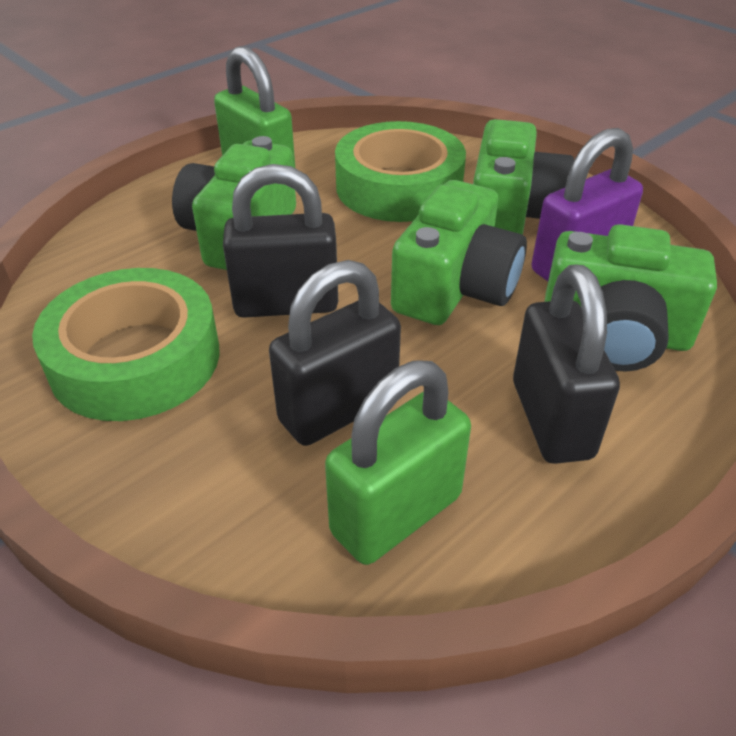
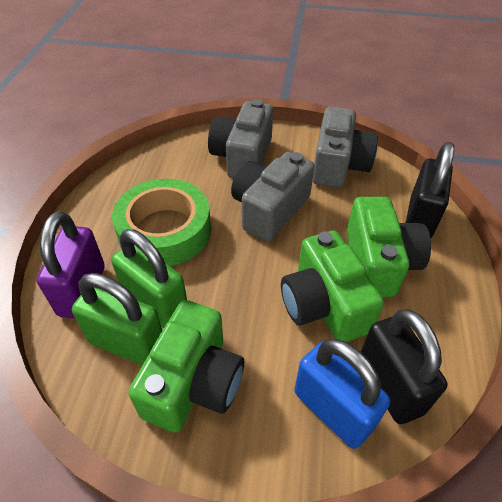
black padlock: [223,164,338,318] [269,260,401,446] [513,265,620,464] = 3 -> [361,309,448,424] [406,142,454,238] = 2
blue padlock: none = 0 -> [294,339,390,449] = 1
green camera: [172,136,296,270] [391,180,527,325] [473,119,574,235] [545,224,717,372] = 4 -> [128,300,244,433] [281,231,384,342] [347,197,431,297] = 3
green tape: [32,268,220,421] [335,121,466,222] = 2 -> [112,179,211,266] = 1
grey camera: none = 0 -> [208,99,273,178] [231,152,314,242] [313,107,378,188] = 3

